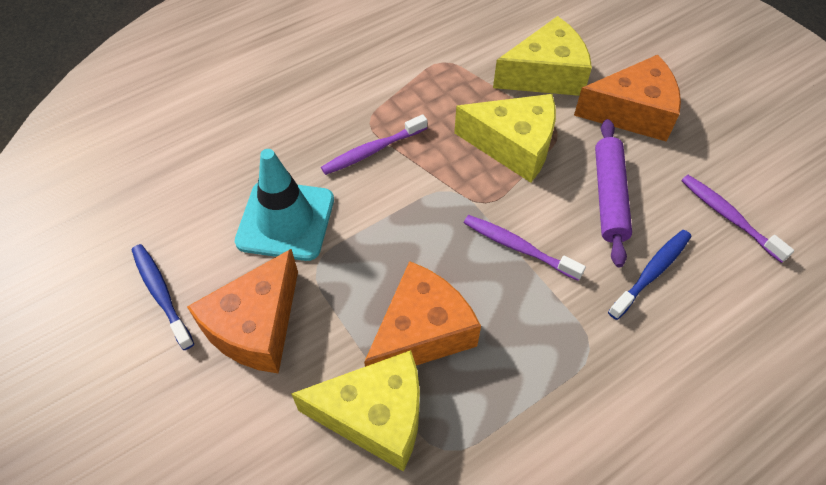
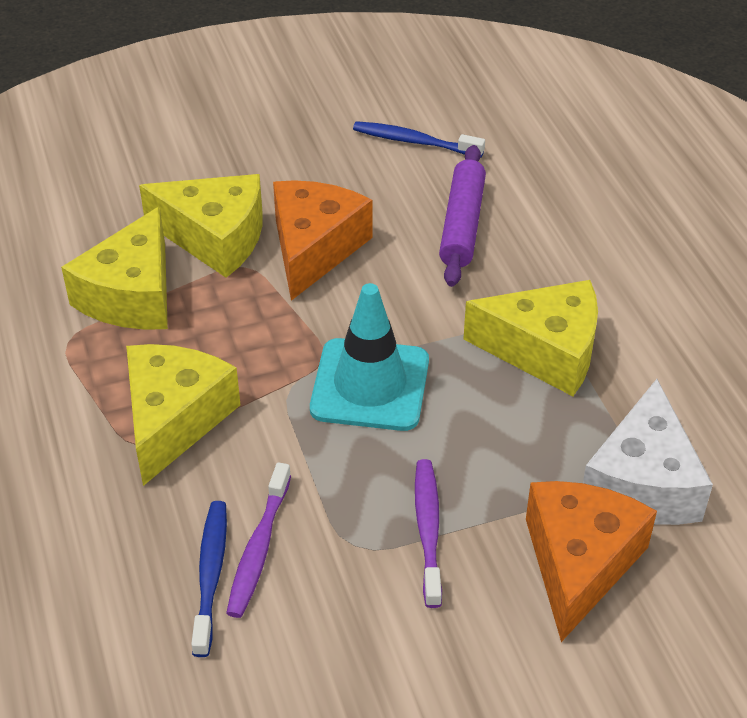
orange cheese: [187,249,298,374] [364,261,481,367] [574,55,681,142] = 3 -> [273,180,372,301] [526,481,657,642] = 2
purple toothbrush: [321,114,427,175] [464,215,586,281] [681,175,794,263] = 3 -> [226,462,291,618] [415,459,442,608] = 2
white cheese: none = 0 -> [583,379,713,525] = 1
yellow cheese: [291,350,420,472] [454,94,556,183] [493,16,592,96] = 3 -> [61,206,168,330] [126,344,240,486] [139,174,263,278] [463,280,598,396] = 4

